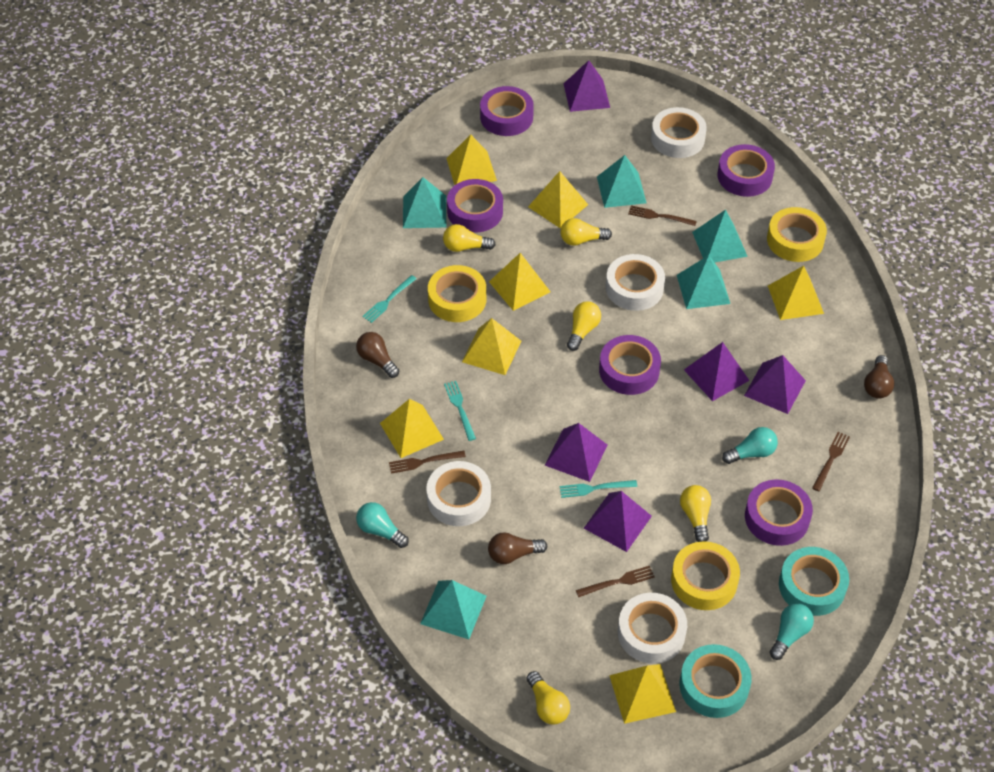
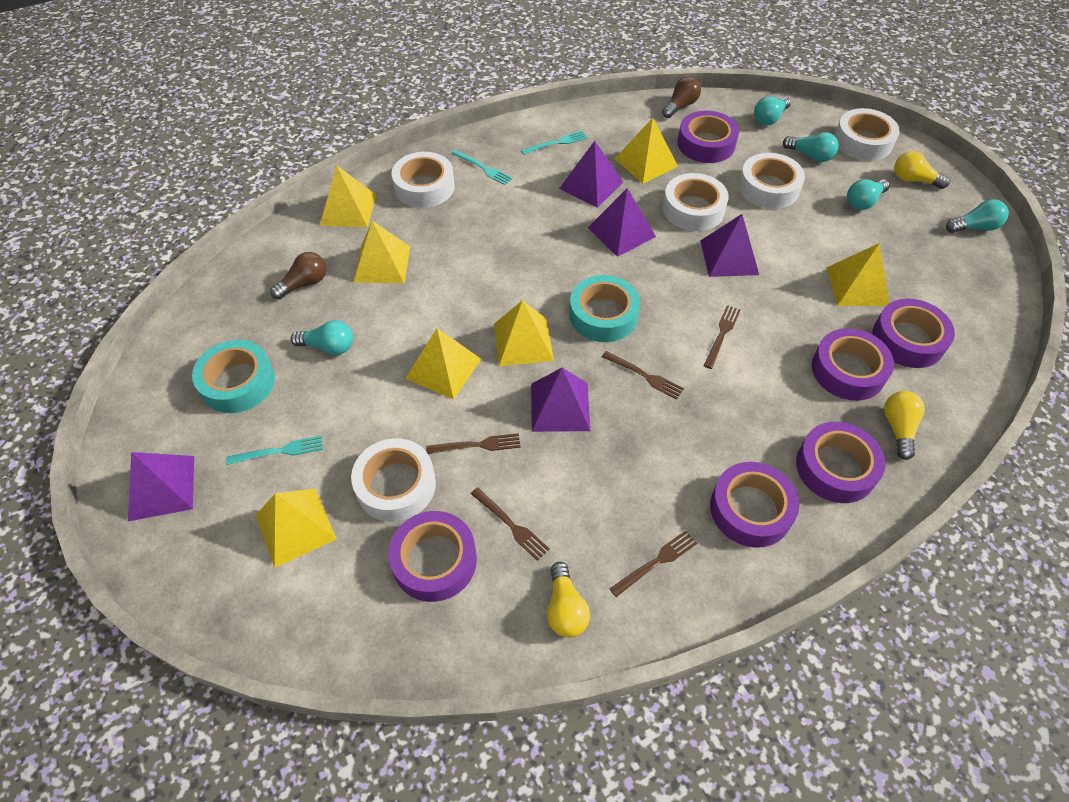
brown fork: [389,451,466,474] [576,566,655,597] [628,205,697,226] [812,432,850,491] = 4 -> [426,433,521,454] [471,487,550,561] [602,351,684,400] [609,531,697,597] [703,305,740,369] = 5
brown light bulb: [356,332,399,378] [488,532,547,564] [864,355,894,399] = 3 -> [270,252,326,299] [662,76,701,118] = 2
purple tape: [447,179,503,233] [480,86,534,136] [599,335,661,395] [718,144,775,197] [745,479,813,546] = 5 -> [388,511,477,602] [677,110,739,163] [710,462,799,548] [796,422,886,503] [811,328,894,401] [872,299,955,368] = 6
turquoise light bulb: [356,502,409,548] [722,427,778,464] [769,603,814,660] = 3 -> [291,320,353,355] [754,96,791,126] [783,132,839,162] [847,179,890,210] [946,199,1009,233] = 5
turquoise pyramid: [403,177,446,228] [420,580,486,639] [597,155,646,208] [677,255,730,309] [692,210,748,263] = 5 -> none = 0
white tape: [426,461,491,526] [606,254,665,311] [618,593,687,664] [651,107,707,158] = 4 -> [351,438,436,522] [391,152,455,208] [663,173,729,231] [738,153,805,209] [834,108,900,161] = 5
yellow light bulb: [443,224,496,252] [526,671,570,725] [560,218,612,246] [567,301,601,351] [680,485,711,542] = 5 -> [547,562,590,638] [884,391,925,460] [894,151,950,189] = 3
yellow tape: [428,265,486,322] [671,541,740,610] [767,207,827,262] = 3 -> none = 0

